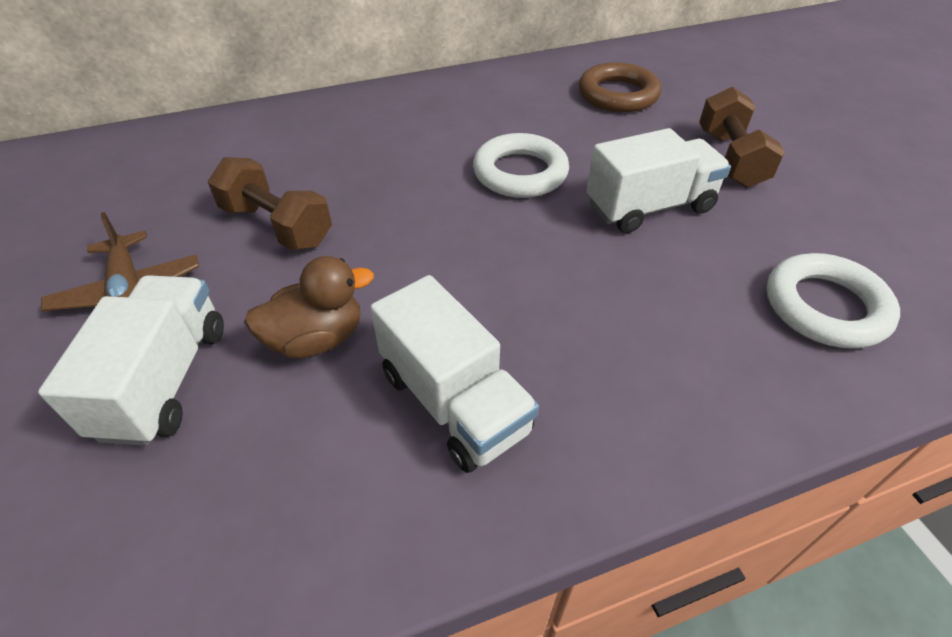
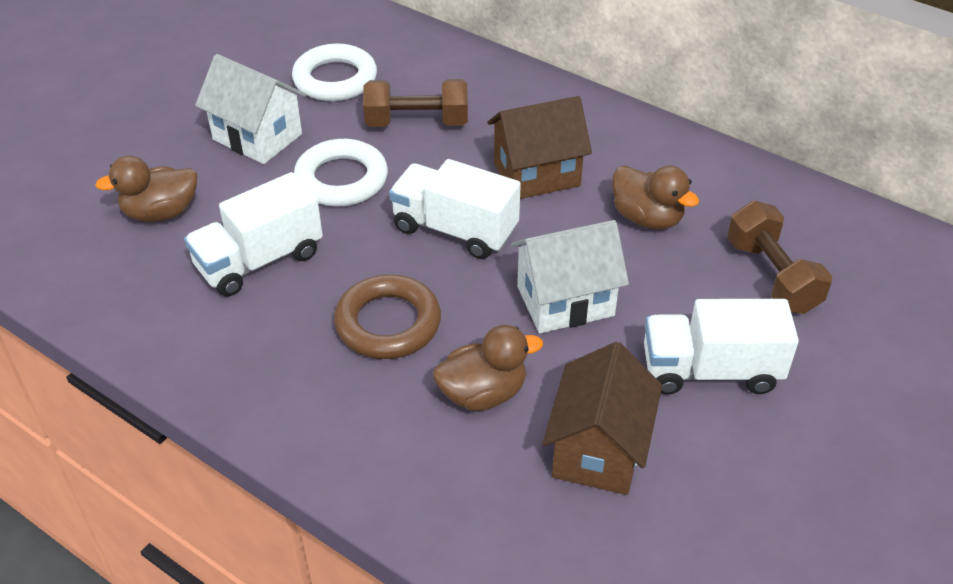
brown duck: [244,256,374,358] = 1 -> [95,156,197,222] [433,325,543,411] [612,165,699,230] = 3
brown house: none = 0 -> [487,96,592,199] [542,342,662,495] = 2
brown plane: [41,212,199,311] = 1 -> none = 0
white house: none = 0 -> [195,54,306,164] [511,220,629,333] = 2

